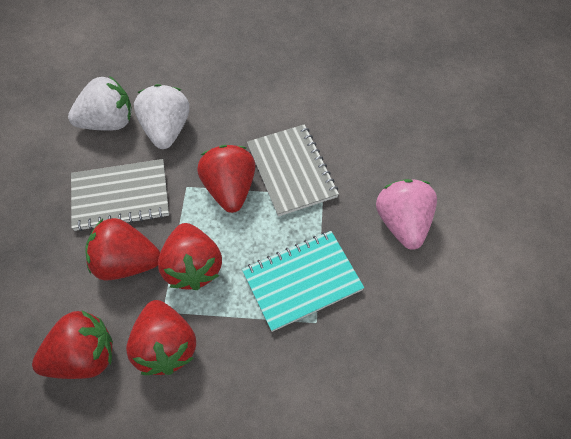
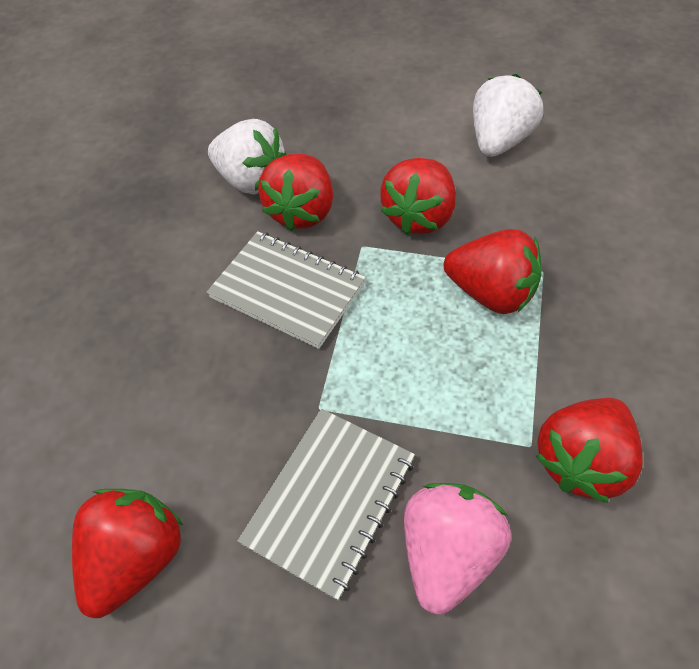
turquoise notebook: [242,231,364,332] = 1 -> none = 0

